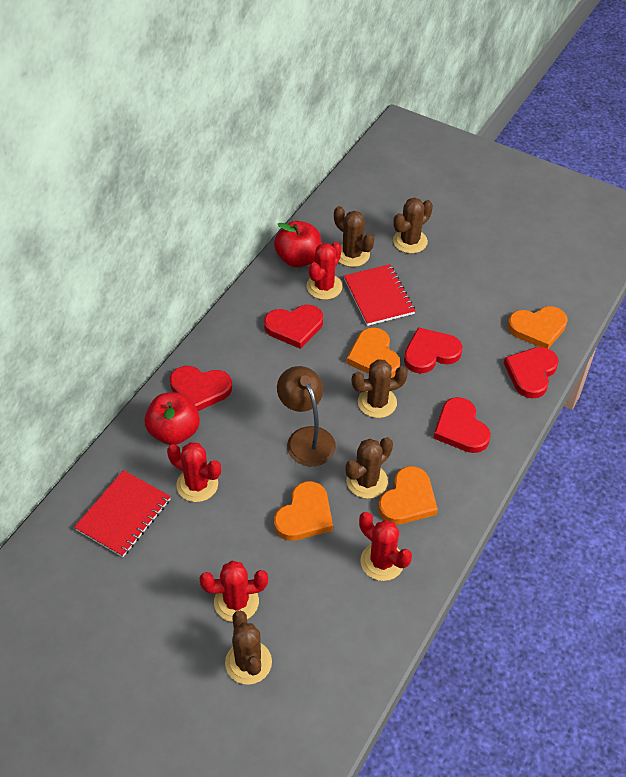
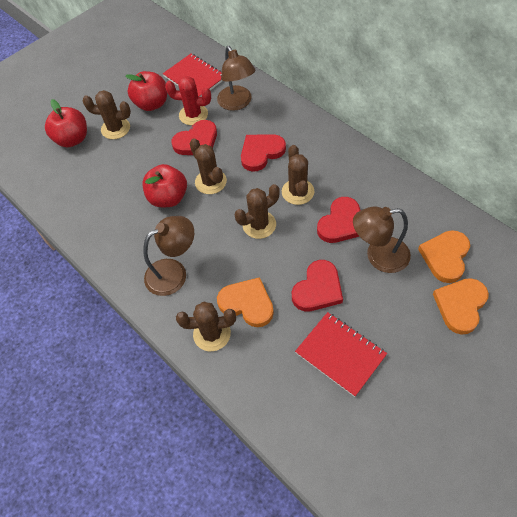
brown lamp: [277,366,336,466] = 1 -> [143,216,194,296] [217,46,255,111] [353,206,411,273] = 3
orange heart: [274,481,333,541] [346,327,400,378] [378,466,438,525] [508,306,568,349] = 4 -> [217,277,274,327] [418,230,470,283] [433,278,489,335] = 3
red apple: [145,392,200,445] [274,221,321,267] = 2 -> [45,99,87,147] [125,71,167,111] [142,164,187,207] = 3
red cactus: [167,442,221,502] [199,561,268,622] [307,242,343,300] [359,512,412,581] = 4 -> [165,76,211,125] = 1
red heart: [170,366,232,411] [264,305,323,349] [404,327,462,373] [434,397,491,453] [504,347,559,398] = 5 -> [172,120,217,155] [241,134,286,172] [292,260,343,311] [317,197,361,243] = 4

